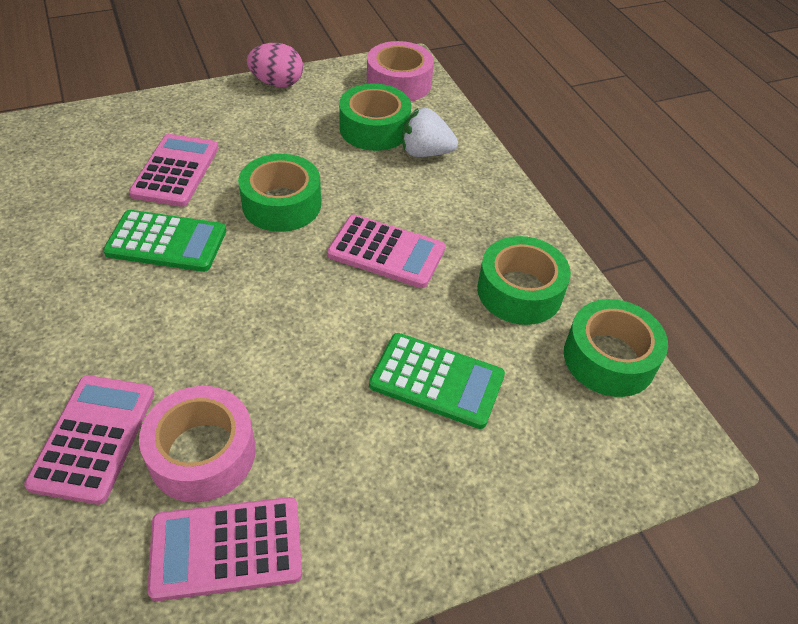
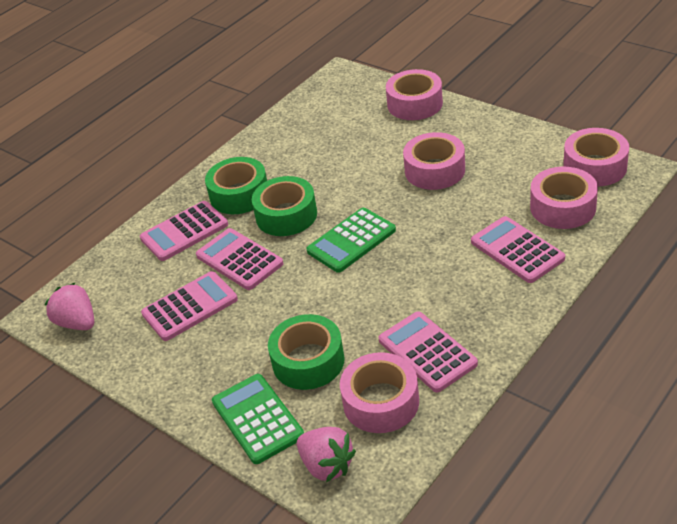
green tape: [238,154,321,232] [339,84,411,151] [477,236,571,325] [564,299,668,397] = 4 -> [205,157,267,214] [252,176,317,236] [268,314,345,390] = 3
pink calculator: [24,375,154,505] [129,134,219,207] [147,497,302,601] [327,215,445,288] = 4 -> [140,201,228,261] [141,271,238,341] [196,228,283,290] [378,311,478,392] [471,216,565,283] = 5
pink egg: [247,43,303,87] = 1 -> none = 0
pink strawberry: none = 0 -> [44,283,94,330] [297,427,356,482] = 2
pink tape: [139,386,256,502] [367,41,434,101] = 2 -> [340,352,419,433] [386,69,443,120] [403,132,465,190] [530,167,598,229] [563,128,629,186] = 5
white strawberry: [402,108,458,157] = 1 -> none = 0

